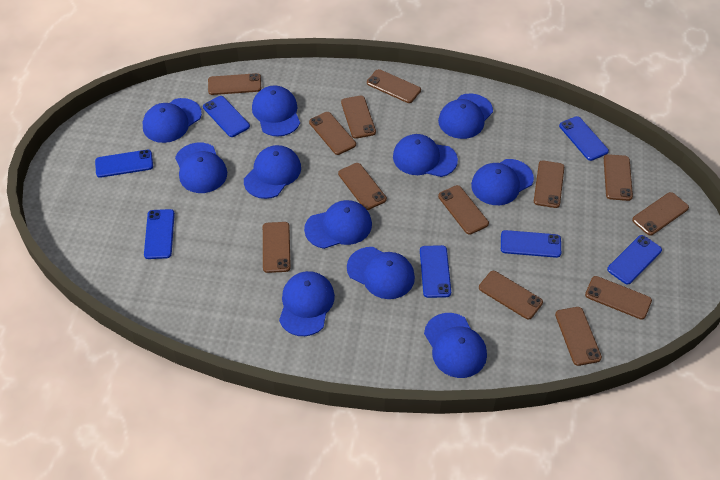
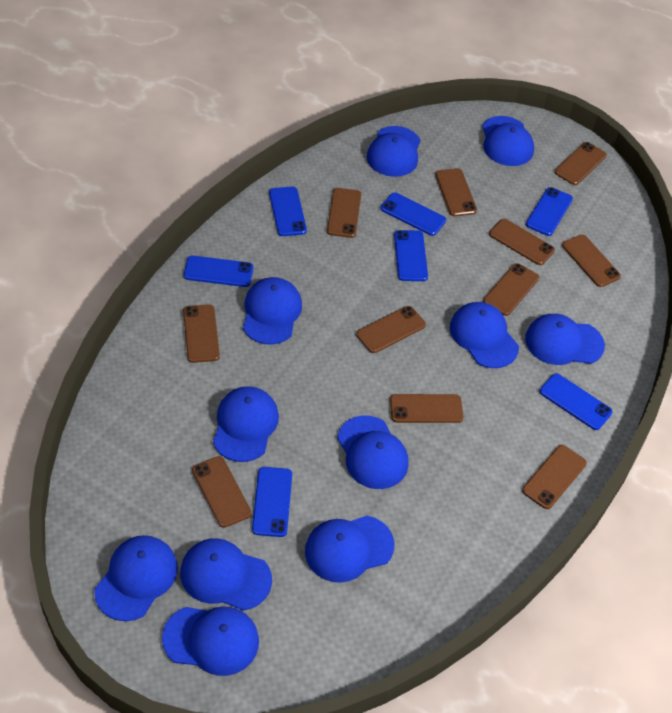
brown phone: [208,73,261,95] [263,222,291,273] [309,112,356,155] [338,163,387,210] [341,96,376,139] [367,69,421,103] [438,185,489,235] [479,271,543,320] [534,160,564,208] [555,307,602,366] [585,276,652,320] [604,154,633,201] [632,192,689,236] = 13 -> [183,304,220,363] [192,456,251,528] [327,188,361,238] [356,306,426,353] [390,394,463,423] [435,168,477,216] [483,263,539,316] [489,219,555,265] [522,445,587,509] [555,142,607,185] [562,234,621,287] = 11

